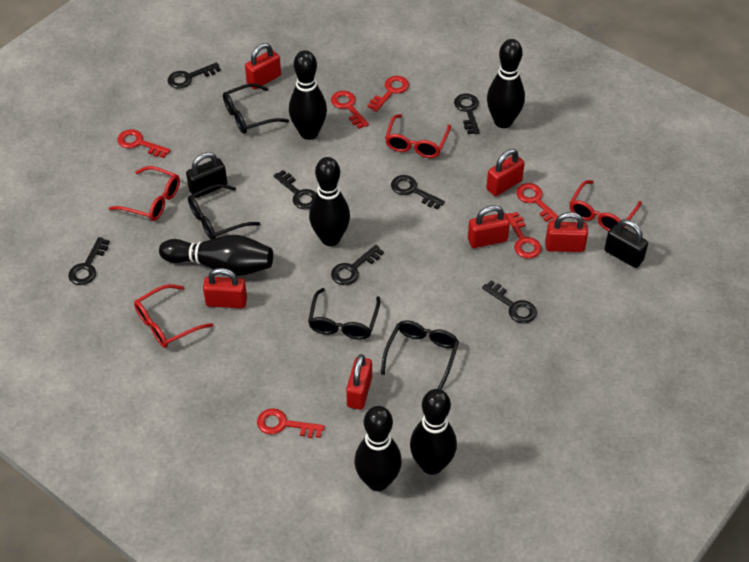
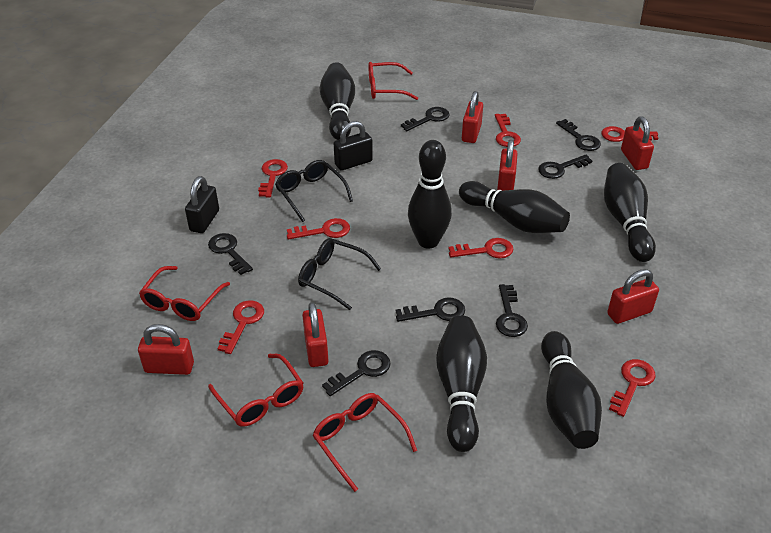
black glasses: [188,184,260,239] [223,83,289,134] [308,288,380,340] [381,321,459,390] = 4 -> [275,160,353,222] [298,238,381,310] = 2
red key: [118,129,171,158] [257,408,325,438] [331,91,369,129] [368,76,409,112] [507,212,542,259] [516,183,558,222] = 6 -> [217,300,264,354] [258,159,288,198] [287,218,350,240] [448,238,514,259] [495,114,521,147] [601,126,658,142] [609,359,656,417] = 7

